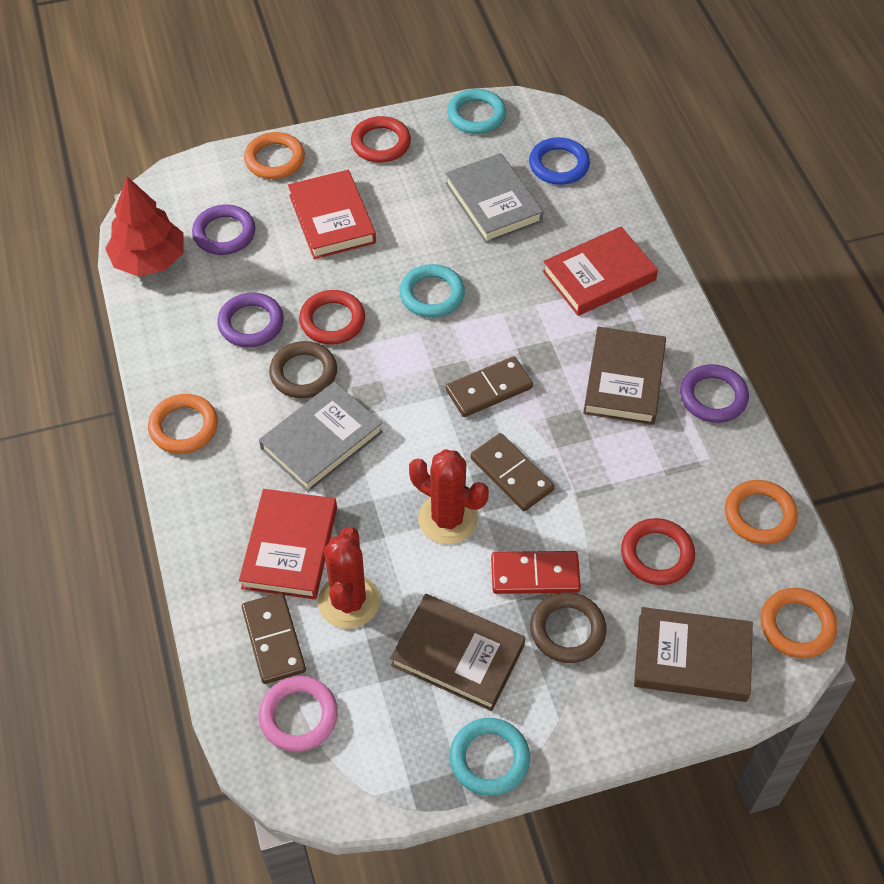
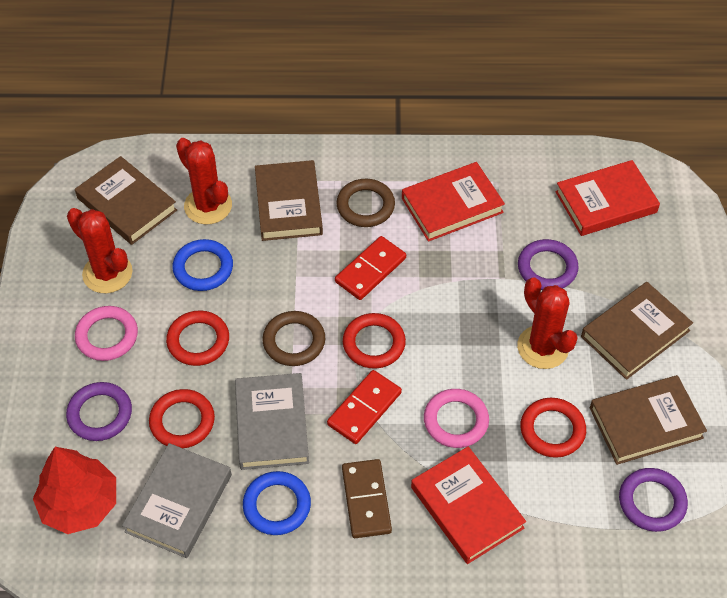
blue ring: [529,137,590,185] = 1 -> [172,239,233,291] [243,471,311,535] = 2
brown book: [390,594,525,711] [583,327,666,425] [634,607,753,702] = 3 -> [75,156,177,245] [255,160,323,241] [581,282,693,380] [590,375,707,465] = 4
brown domino: [242,592,306,684] [446,356,533,417] [471,433,554,511] = 3 -> [342,459,392,538] = 1
orange ring: [148,394,218,454] [244,132,305,179] [725,480,798,544] [760,588,837,658] = 4 -> none = 0
pink ring: [259,676,338,752] = 1 -> [75,306,138,361] [424,389,489,448] = 2
red cactus: [318,527,380,629] [409,449,489,544] = 2 -> [67,208,132,293] [176,138,232,224] [517,277,578,369] = 3
red domino: [491,551,581,594] = 1 -> [327,370,402,444] [335,236,406,300] = 2
red ring: [299,290,365,345] [351,116,411,163] [621,518,695,585] = 3 -> [149,389,215,448] [166,310,229,366] [343,313,406,369] [520,398,586,458] = 4
turquoise ring: [400,264,465,318] [447,89,506,134] [449,718,530,796] = 3 -> none = 0

